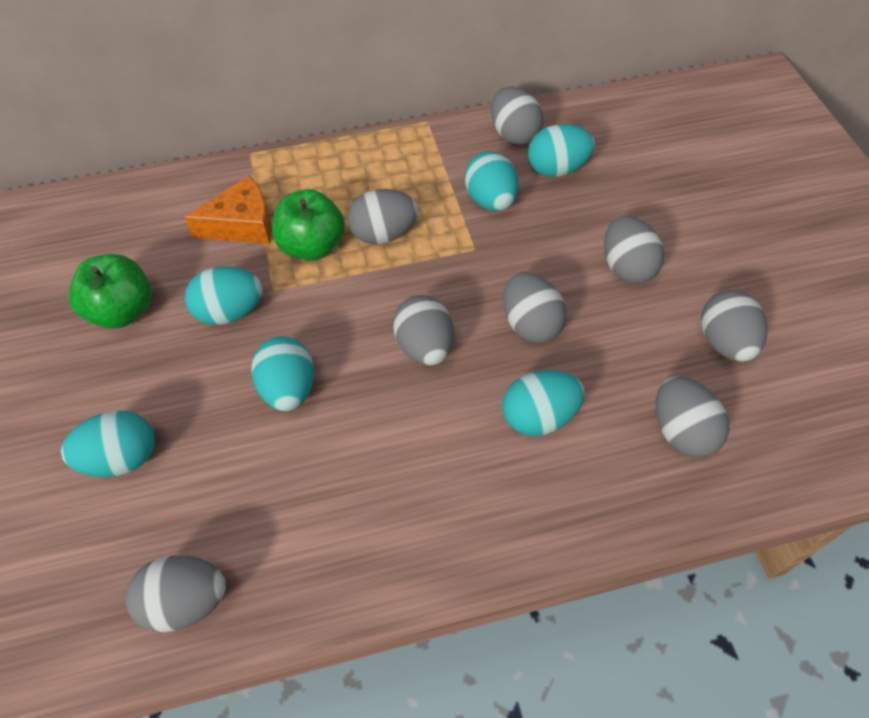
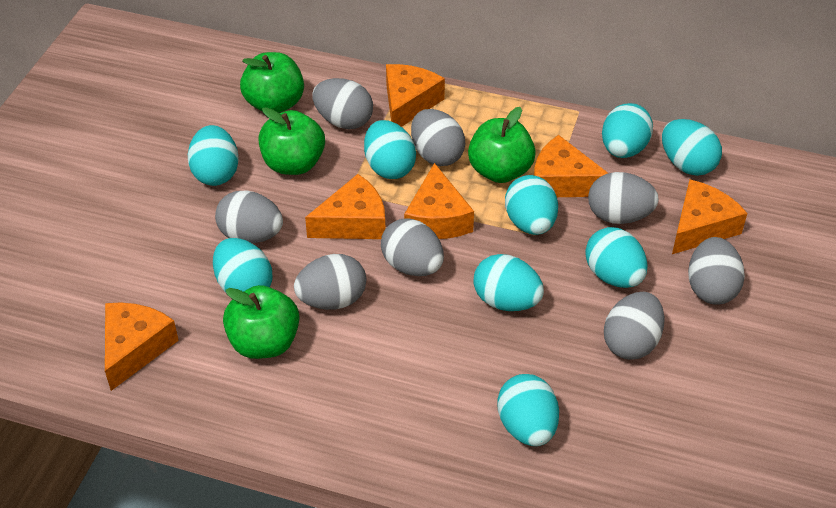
green apple: [69,254,152,329] [272,189,345,261] = 2 -> [223,285,299,359] [240,52,304,113] [258,107,325,175] [468,107,536,183] = 4
orange cheese: [184,176,272,244] = 1 -> [105,302,179,391] [305,174,385,239] [386,64,445,127] [404,163,474,239] [534,135,608,197] [672,179,747,254] = 6
turquoise egg: [61,411,155,477] [185,266,263,325] [251,336,314,411] [465,151,519,211] [502,370,585,436] [528,124,595,177] = 6 -> [188,125,239,186] [213,238,273,293] [364,120,416,179] [473,254,544,311] [497,374,559,446] [505,175,558,235] [585,227,648,288] [602,103,653,158] [662,119,722,176] = 9

